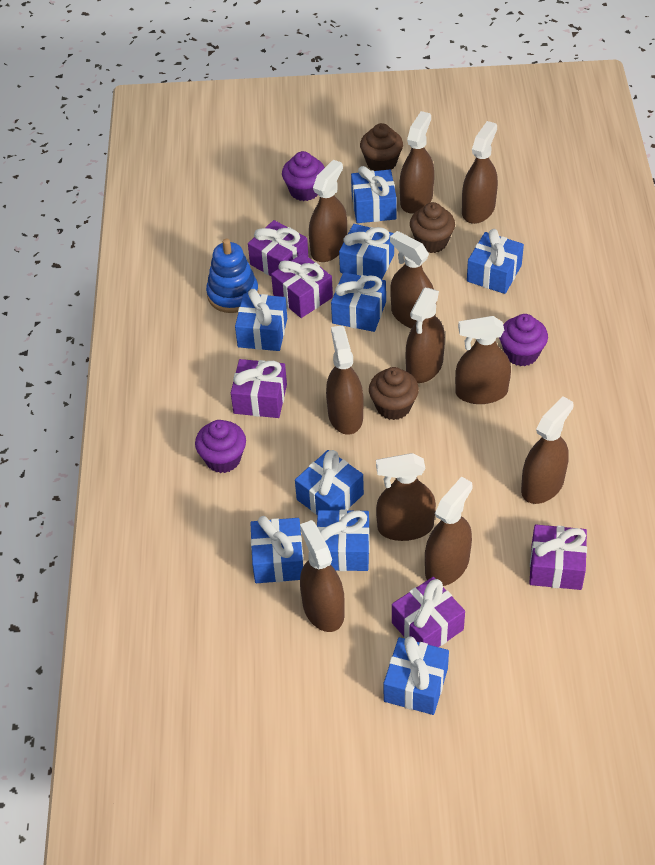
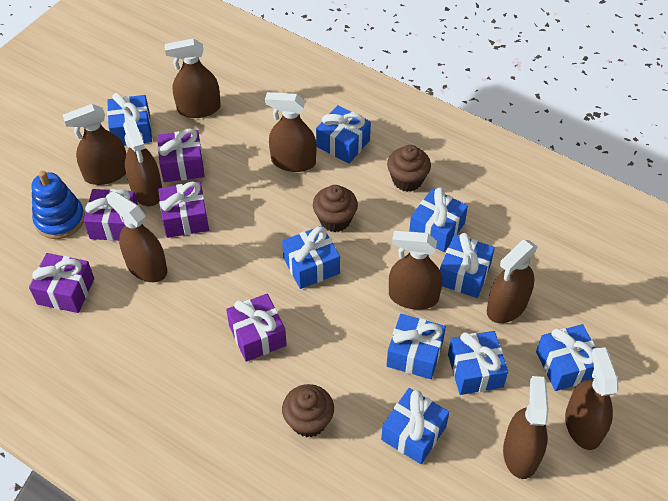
brown spray bottle: [300,520,345,632] [309,160,347,262] [326,325,364,435] [376,453,436,541] [390,231,434,329] [400,111,434,214] [406,288,445,383] [425,477,473,586] [455,316,511,404] [462,121,498,224] [521,396,573,504] = 11 -> [63,104,126,185] [107,192,167,282] [123,120,162,206] [165,38,221,118] [265,92,316,172] [389,230,442,310] [487,240,538,323] [503,376,549,479] [565,347,618,450] = 9
purple cupcake: [195,420,246,473] [282,151,325,201] [499,314,548,366] = 3 -> none = 0

